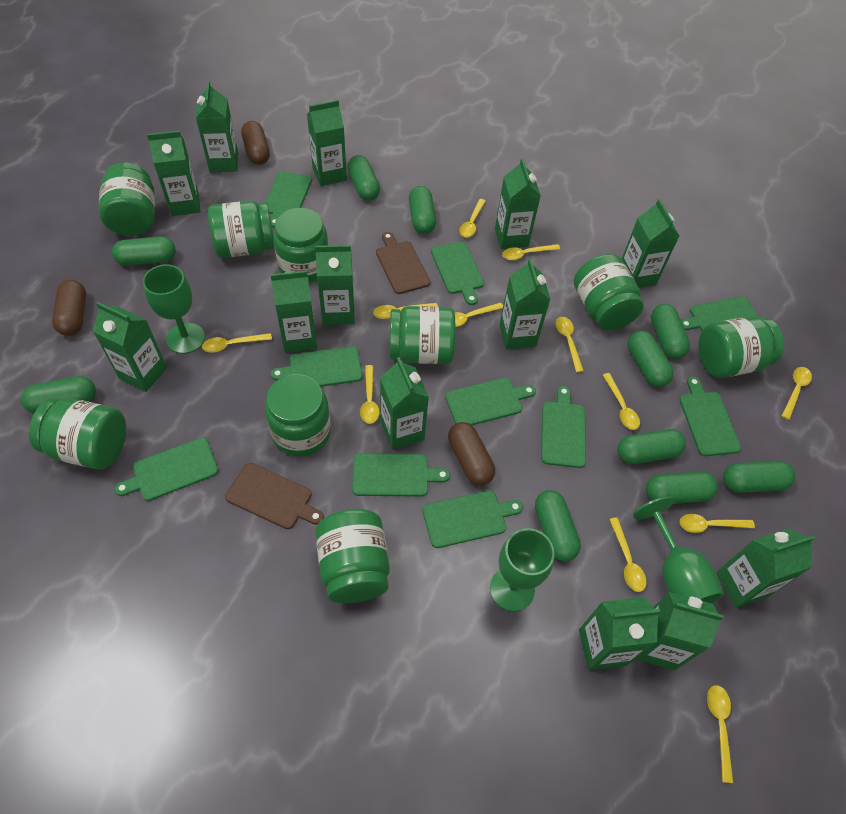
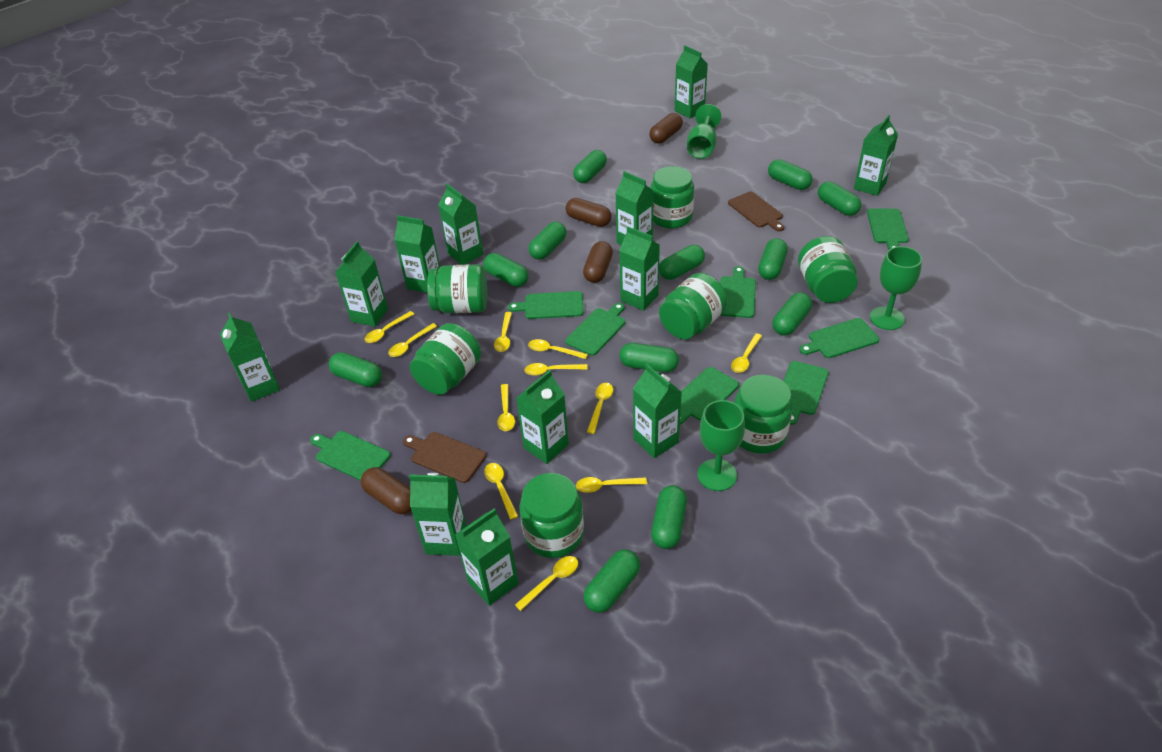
brown capsule: [52,280,86,336] [241,121,270,165] [448,422,495,486] = 3 -> [361,467,412,514] [566,198,611,227] [583,241,613,283] [649,113,683,144] = 4
green capsule: [21,376,96,413] [112,236,176,266] [347,155,380,201] [409,186,436,234] [535,490,581,561] [618,429,686,464] [627,331,673,387] [646,471,718,504] [651,304,690,359] [723,461,795,493] = 10 -> [329,352,382,387] [483,253,529,287] [529,222,567,260] [573,150,607,183] [583,550,640,613] [619,343,679,372] [651,485,687,549] [659,245,705,280] [758,238,788,280] [768,159,813,190] [772,292,812,336] [818,181,861,216] = 12
green carton: [93,302,167,392] [147,131,201,216] [196,81,238,172] [270,270,317,353] [307,100,347,186] [315,245,355,325] [380,357,429,450] [495,159,541,249] [499,258,551,349] [579,597,661,670] [622,199,680,288] [636,592,724,670] [716,528,815,608] = 13 -> [220,313,280,402] [335,241,388,327] [394,215,440,293] [409,473,466,556] [438,184,483,265] [455,508,519,606] [516,370,569,464] [615,171,653,245] [619,227,660,311] [633,364,682,458] [675,46,708,118] [854,115,898,196] = 12
green cutting board: [114,438,218,501] [265,172,312,228] [271,346,363,387] [352,454,450,497] [422,490,523,548] [431,242,484,305] [445,378,536,425] [541,386,586,468] [679,376,741,456] [681,296,759,331] = 10 -> [310,431,391,481] [508,291,584,319] [565,303,625,356] [680,367,739,425] [720,266,756,318] [783,361,828,425] [800,318,879,358] [867,209,909,250] = 8
green jar: [29,398,126,469] [99,162,155,236] [208,200,274,258] [265,374,331,456] [273,208,328,283] [315,509,390,603] [390,306,455,364] [574,254,643,330] [698,316,784,378] = 9 -> [410,323,481,395] [427,264,487,313] [519,473,584,558] [650,166,694,229] [659,273,728,339] [734,375,793,454] [798,236,858,303] = 7
yellow spoon: [202,333,272,353] [360,365,379,424] [373,303,438,319] [455,302,503,327] [459,199,486,237] [502,244,560,260] [556,317,584,372] [603,373,640,430] [609,518,646,592] [680,514,755,533] [707,685,733,783] [782,367,812,420] = 12 -> [364,311,414,343] [388,323,437,357] [484,463,518,519] [494,312,512,352] [497,384,515,431] [515,556,578,611] [524,363,588,376] [528,339,588,359] [576,477,647,493] [587,383,613,434] [731,333,762,373] = 11

